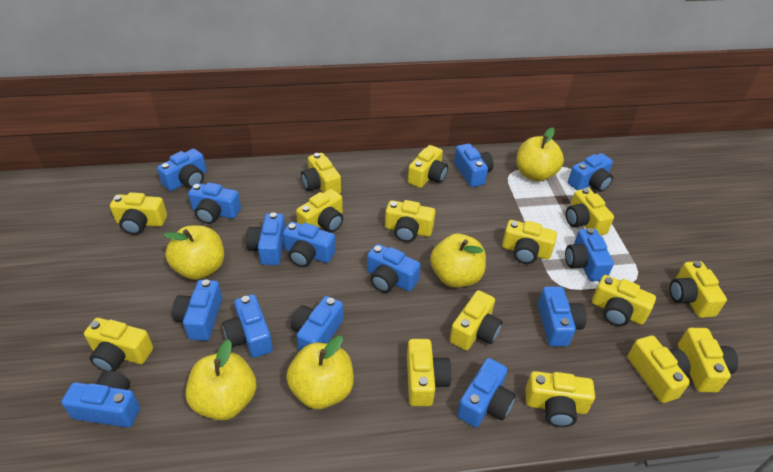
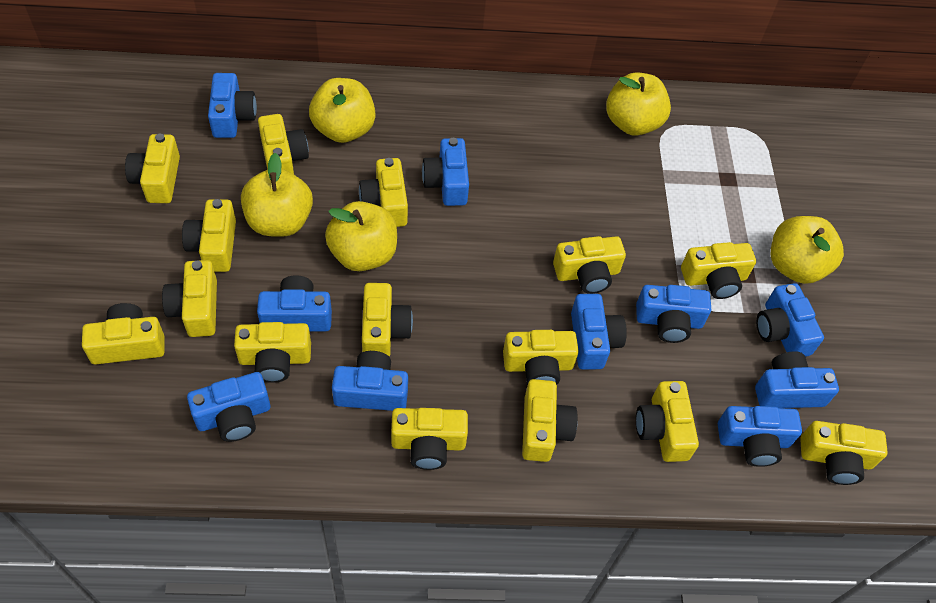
blue camera: [62,371,140,428] [157,149,207,191] [172,280,222,341] [188,183,241,224] [223,294,273,358] [246,212,285,265] [283,222,336,267] [291,296,343,352] [367,244,420,293] [454,143,493,187] [457,358,516,427] [538,287,587,346] [565,228,614,281] [568,153,613,192] = 14 -> [187,372,270,442] [208,73,257,138] [257,275,332,331] [332,351,408,411] [422,138,469,206] [571,294,627,370] [636,285,711,343] [718,406,802,467] [755,351,839,408] [756,283,824,357] = 10

